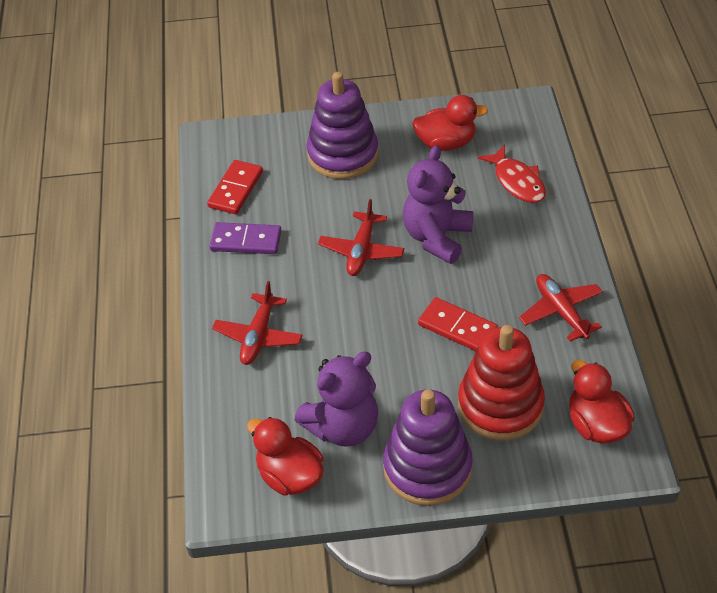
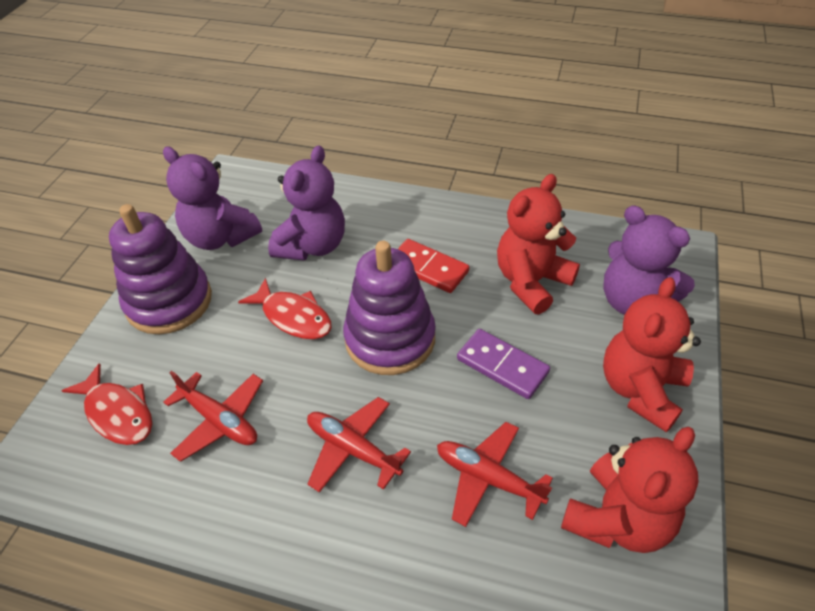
purple teddy bear: [295,351,378,447] [403,145,473,264] = 2 -> [163,146,262,250] [268,145,345,260] [603,206,695,315] = 3
red domino: [207,160,263,214] [418,297,498,351] = 2 -> [398,239,469,293] = 1
red duck: [247,417,324,496] [412,95,488,151] [569,360,635,443] = 3 -> none = 0
red fish: [478,145,546,203] = 1 -> [61,363,152,445] [238,278,332,339] = 2
red stacking toy: [458,325,545,440] = 1 -> none = 0
red teddy bear: none = 0 -> [497,174,580,314] [561,427,699,553] [603,277,701,432] = 3

